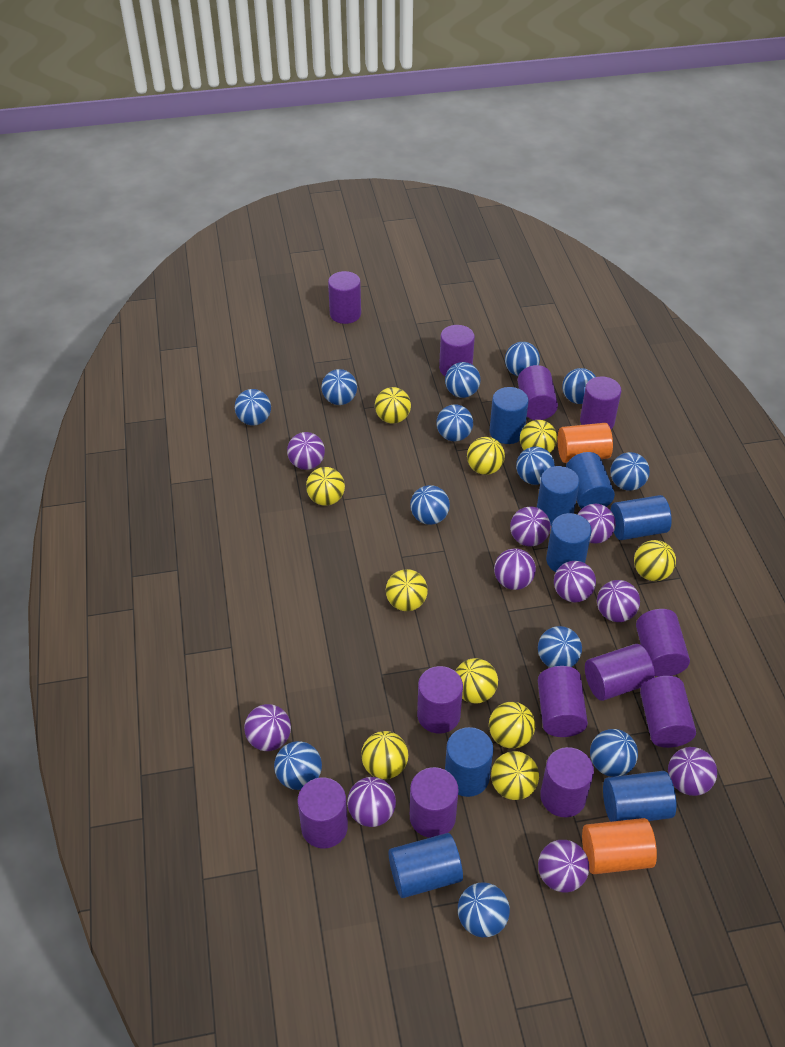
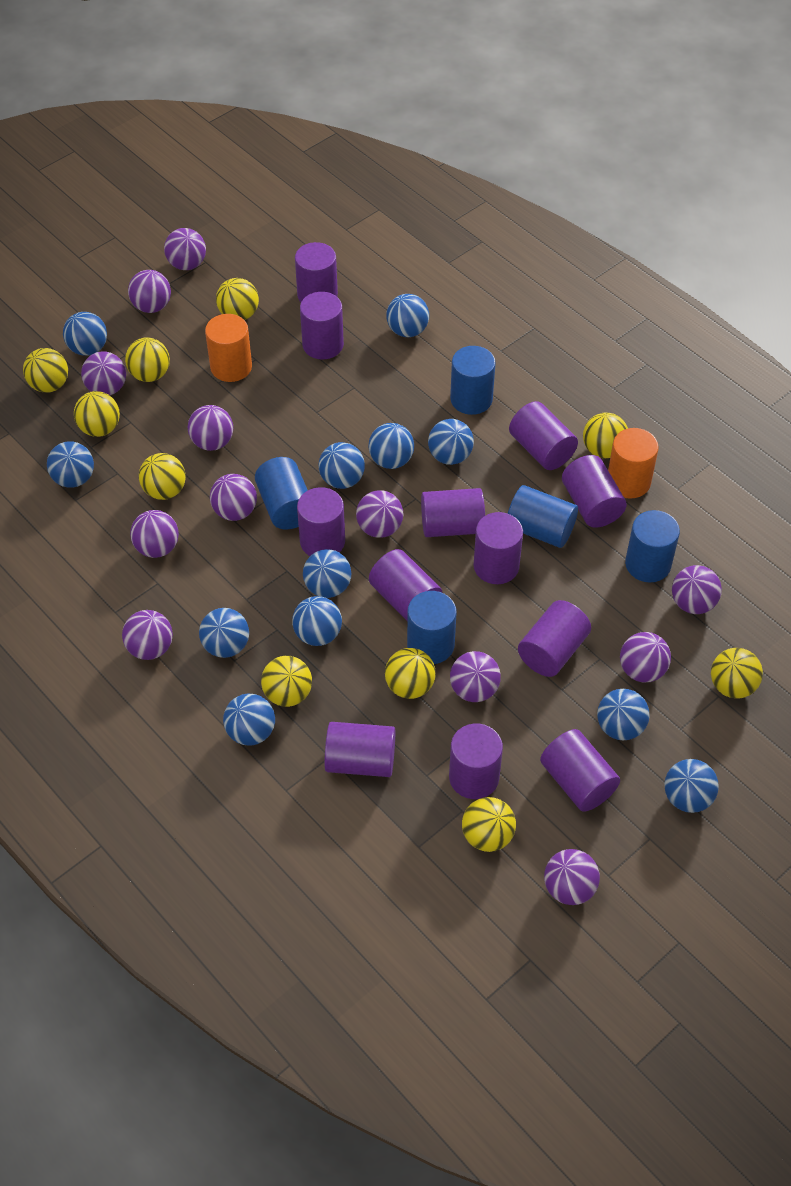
blue ball: [235,389,271,425] [274,741,322,790] [322,369,357,405] [410,485,450,525] [436,404,473,441] [445,362,481,398] [458,882,510,937] [505,342,540,376] [516,447,555,485] [538,626,582,668] [562,368,596,404] [590,729,638,777] [610,452,650,491] = 13 -> [47,441,94,488] [63,312,107,356] [199,608,249,658] [223,694,275,746] [292,596,342,646] [303,549,351,598] [318,442,365,489] [368,423,414,469] [386,294,429,337] [428,419,474,465] [597,689,650,740] [664,759,719,813] = 12
blue cylinder: [389,833,463,898] [445,727,494,797] [490,387,529,444] [537,466,580,526] [546,513,592,572] [566,452,615,509] [603,771,676,822] [611,495,672,540] = 8 -> [255,457,308,529] [407,591,457,664] [450,346,496,415] [508,485,578,548] [625,510,680,582] = 5
purple ball: [244,704,291,751] [287,432,325,470] [347,777,396,827] [494,548,536,590] [510,507,551,546] [538,840,589,892] [554,561,596,602] [577,504,616,544] [597,580,640,622] [668,747,717,796] = 10 -> [81,351,126,395] [122,610,173,660] [128,270,171,313] [130,510,179,558] [164,228,206,270] [188,405,233,451] [210,474,257,521] [356,490,404,538] [450,651,501,702] [544,849,600,905] [620,632,671,682] [672,565,722,614] = 12

